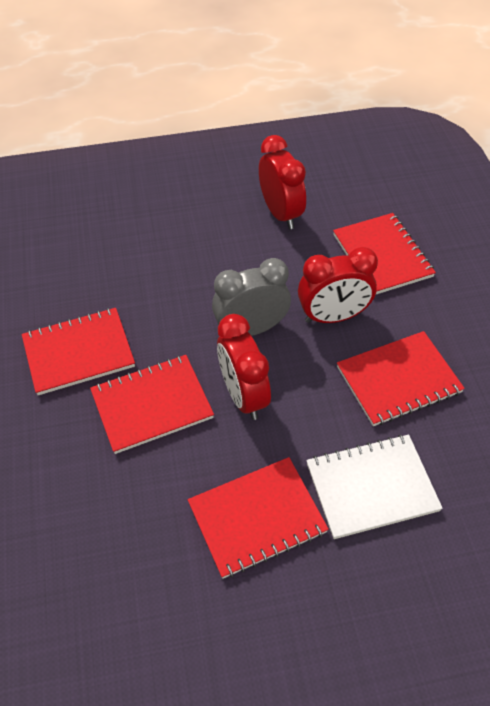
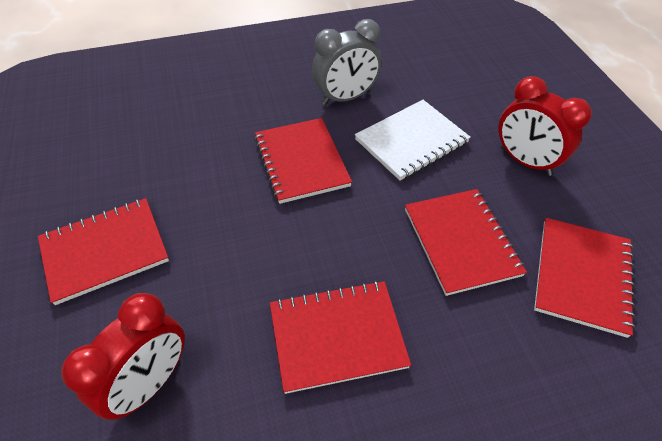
red clock: [217,314,271,420] [259,135,306,229] [298,247,378,323] = 3 -> [61,293,185,420] [499,76,592,176] = 2

